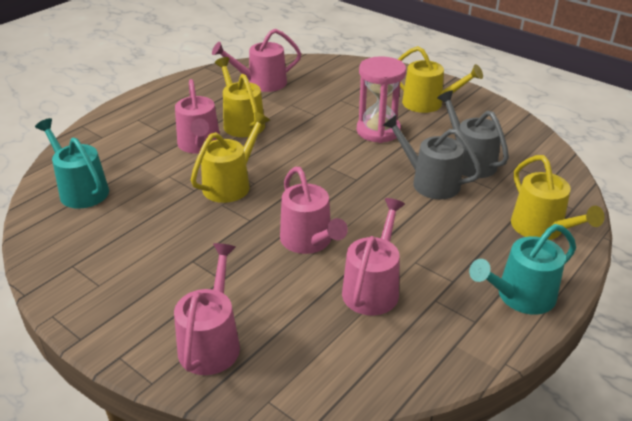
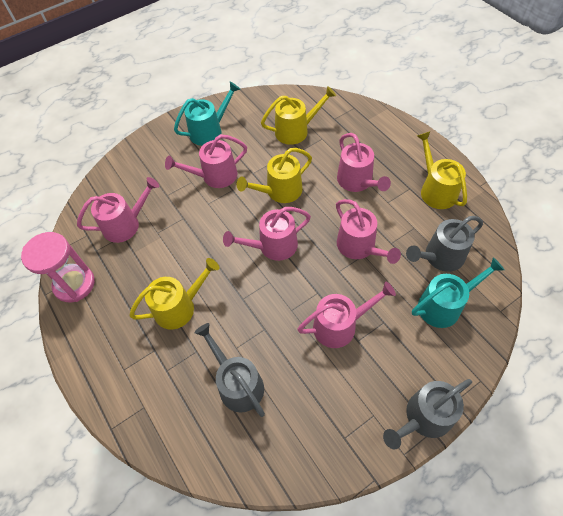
grey watering can: [382,114,481,200] [437,90,509,178] = 2 -> [194,323,265,417] [383,379,472,450] [406,216,483,272] = 3
pink watering can: [174,243,240,375] [175,79,220,154] [212,29,301,92] [280,167,348,254] [342,198,405,315] = 5 -> [77,177,159,243] [165,134,247,188] [223,207,311,261] [297,282,396,348] [336,199,401,264] [337,133,391,192] = 6

